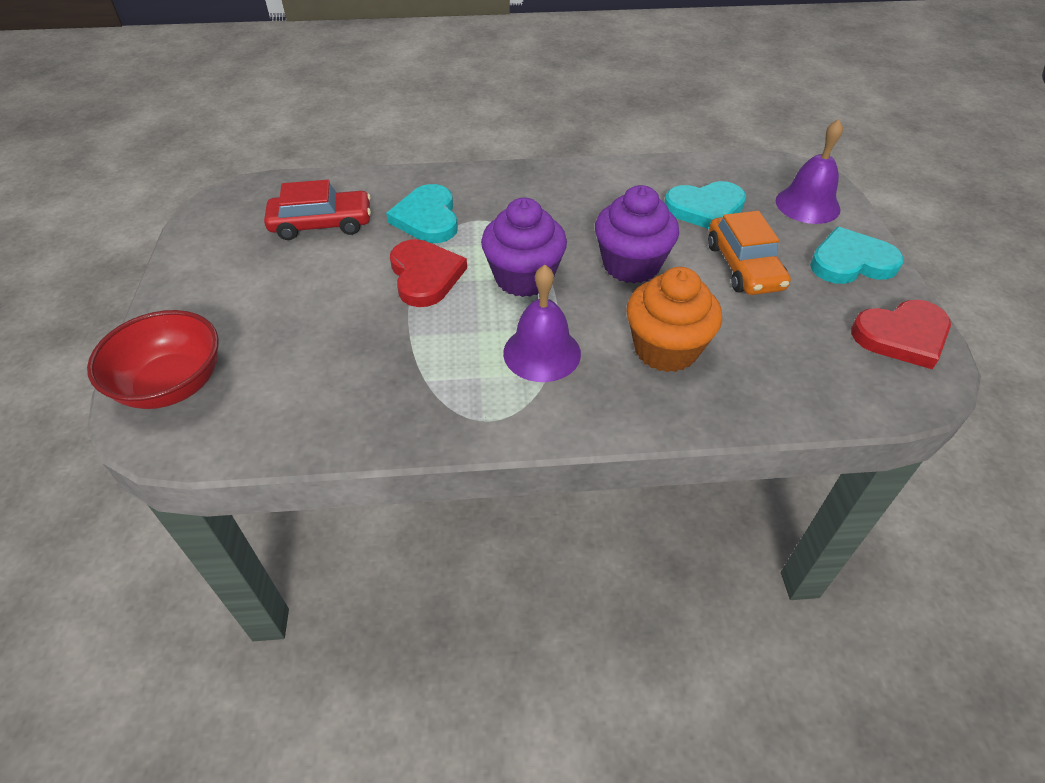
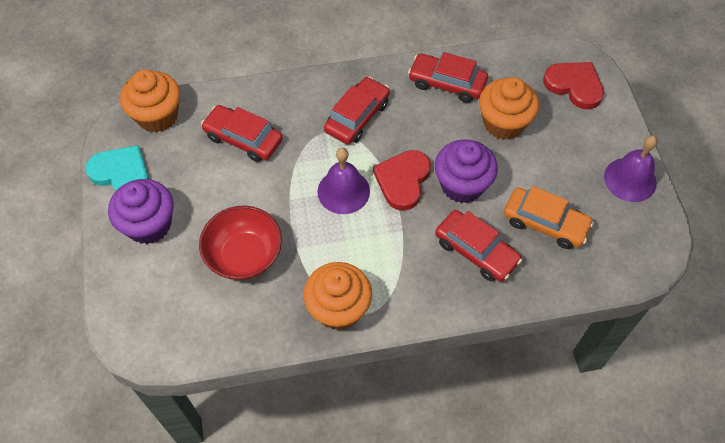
orange cupcake: [626,267,722,372] = 1 -> [120,70,180,133] [303,262,372,330] [479,77,539,140] = 3
red car: [264,180,371,240] = 1 -> [201,105,283,162] [324,77,390,144] [408,52,488,103] [435,210,522,282] = 4
turquoise heart: [386,184,458,243] [664,181,746,229] [810,227,904,284] = 3 -> [86,145,149,192] = 1

